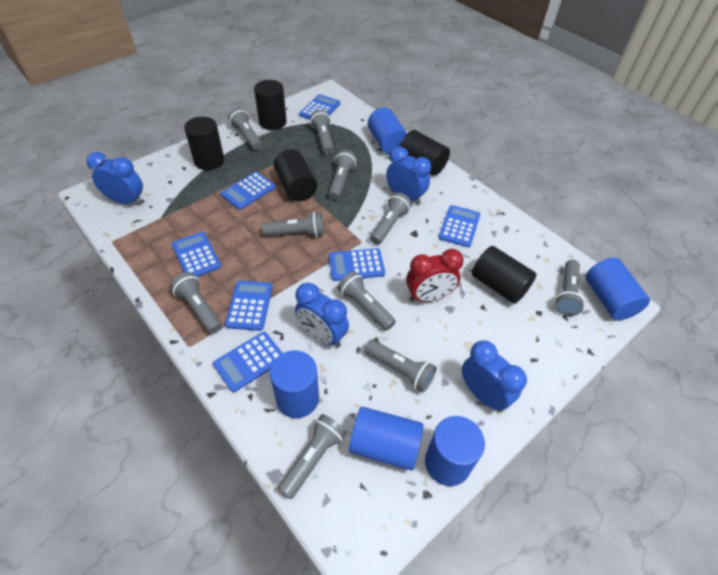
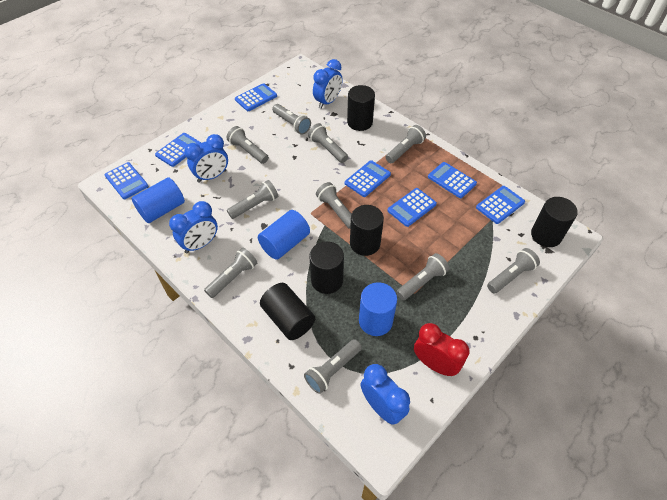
blue cylinder: [270,350,319,418] [349,407,424,470] [368,108,407,155] [425,416,485,486] [586,258,650,321] = 5 -> [132,177,185,223] [258,210,310,260] [359,282,397,336] = 3

